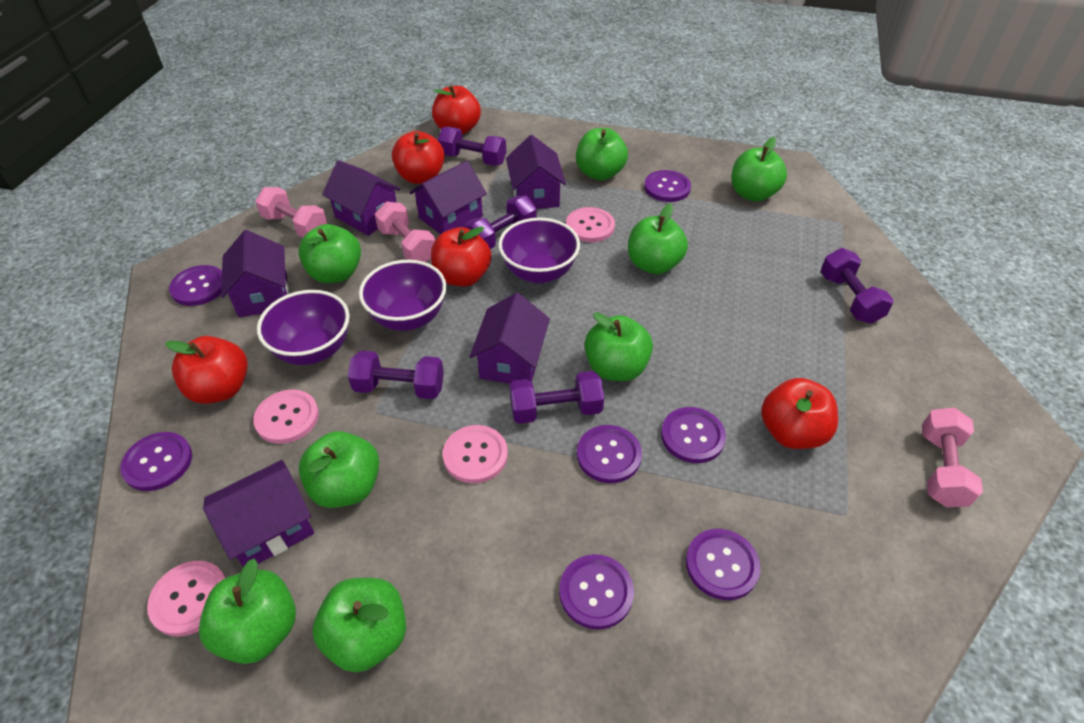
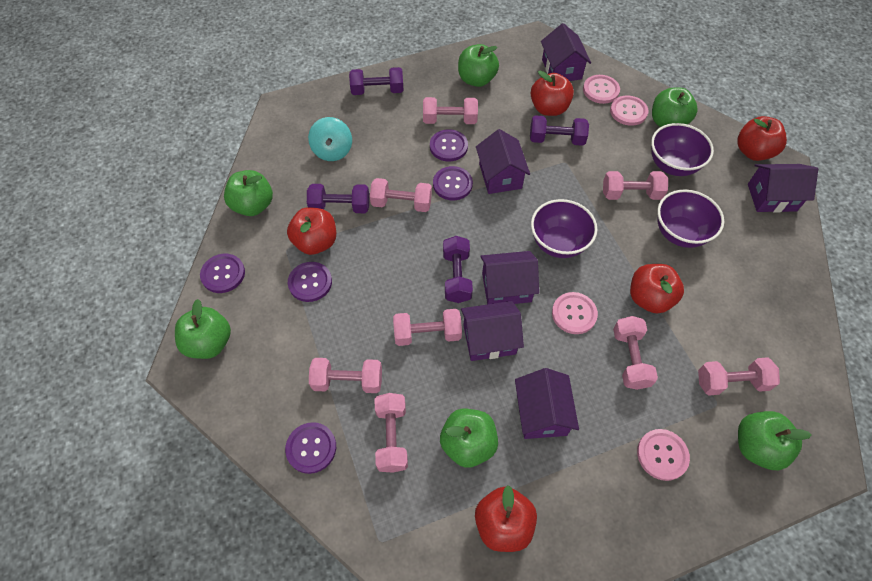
green apple: [199,559,296,664] [298,224,361,283] [299,431,379,508] [312,578,406,672] [576,128,628,180] [585,312,653,381] [628,204,688,274] [731,137,787,202] = 8 -> [175,299,231,359] [224,170,273,216] [440,409,498,468] [458,44,499,87] [652,88,698,127] [738,411,812,470] = 6
pink dumbbell: [255,187,327,238] [375,202,435,263] [922,407,983,507] = 3 -> [309,358,382,393] [370,178,432,212] [375,393,408,473] [393,309,462,346] [423,97,478,124] [603,171,668,200] [613,316,658,390] [698,357,780,396] = 8
purple button: [120,432,192,491] [169,265,222,306] [559,554,634,629] [577,425,642,483] [644,170,691,202] [661,407,726,463] [686,529,760,600] = 7 -> [200,254,245,293] [285,422,336,474] [288,262,332,302] [430,129,468,162] [433,166,473,200] = 5
purple dumbbell: [348,350,444,399] [438,127,506,166] [464,196,537,249] [509,371,604,424] [821,248,893,324] = 5 -> [307,184,369,213] [349,67,404,95] [443,236,473,303] [530,115,589,146] = 4
turquoise spinning top: none = 0 -> [308,117,352,161] = 1

